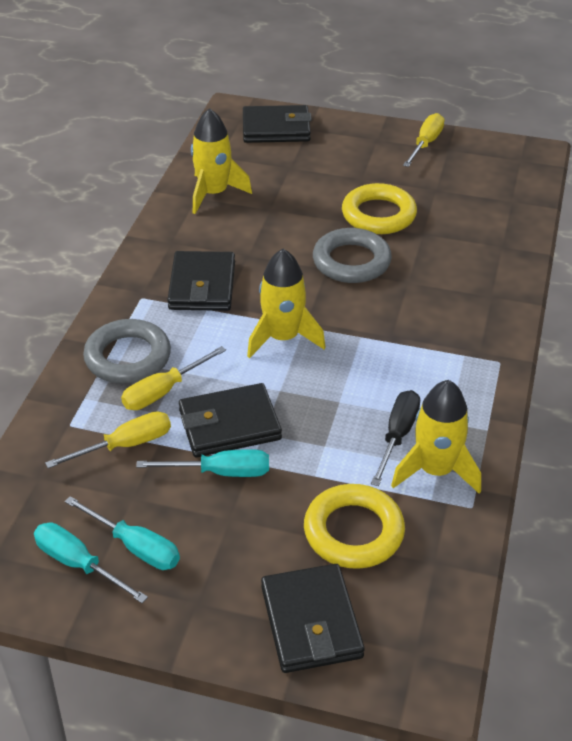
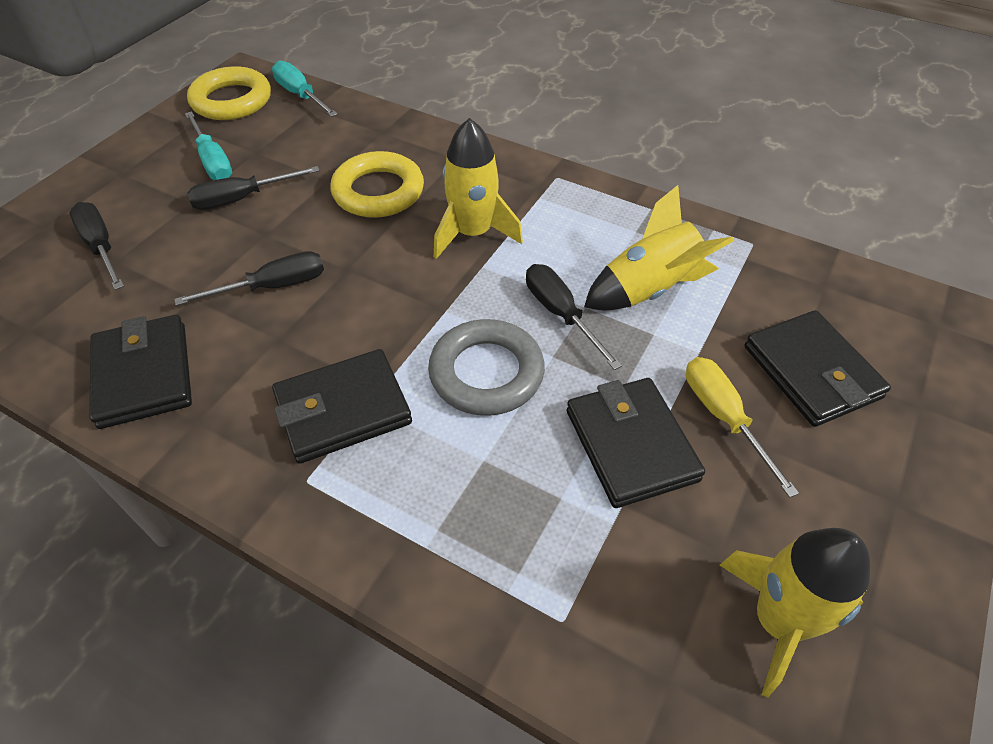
black screwdriver: [371,390,420,486] = 1 -> [70,202,124,290] [174,251,324,306] [187,166,320,210] [526,264,622,370] = 4
grey ring: [83,319,171,383] [313,228,392,283] = 2 -> [428,319,545,416] = 1
turquoise screwdriver: [34,523,148,603] [65,496,180,570] [136,449,269,477] = 3 -> [185,111,232,180] [272,60,338,117] = 2
yellow screwdriver: [45,411,171,468] [121,346,226,410] [403,113,445,167] = 3 -> [686,357,799,498] = 1

